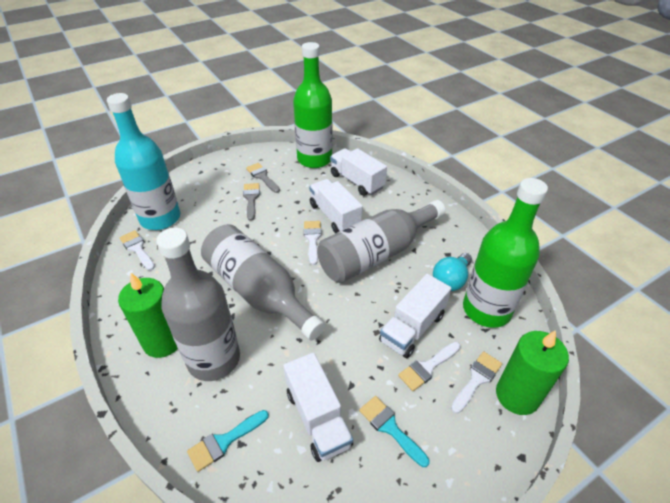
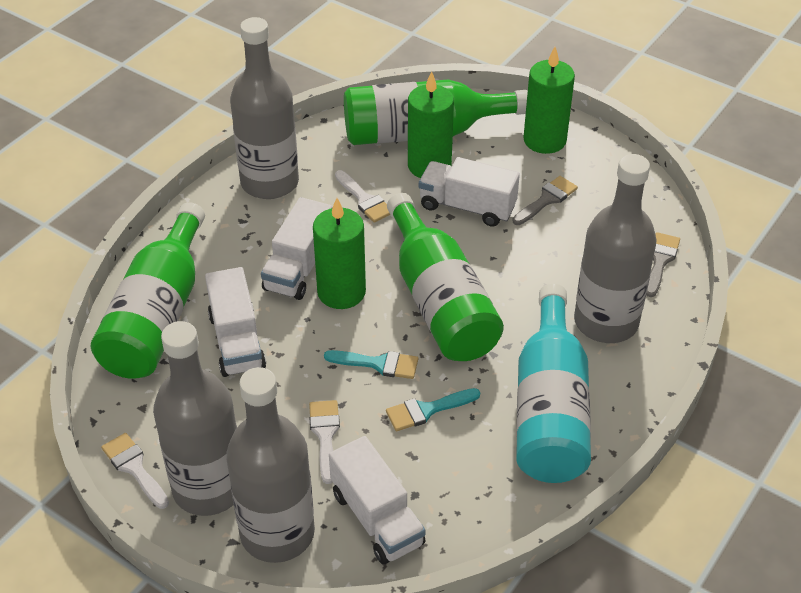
green bottle: [293,42,333,168] [463,178,548,328] = 2 -> [91,202,205,379] [344,80,528,145] [387,193,504,361] = 3
green candle: [118,273,178,358] [496,330,569,415] = 2 -> [313,198,366,309] [408,71,454,178] [524,47,575,154] = 3
grey bottle: [156,228,240,381] [201,224,325,340] [317,200,446,283] = 3 -> [153,321,237,516] [226,367,315,563] [230,17,299,199] [574,154,657,343] = 4
turquoise light bulb: [433,253,472,291] = 1 -> none = 0
white brush: [119,230,155,270] [304,221,322,265] [398,342,461,391] [451,351,502,413] = 4 -> [101,433,169,509] [309,400,340,484] [335,170,390,223] = 3

